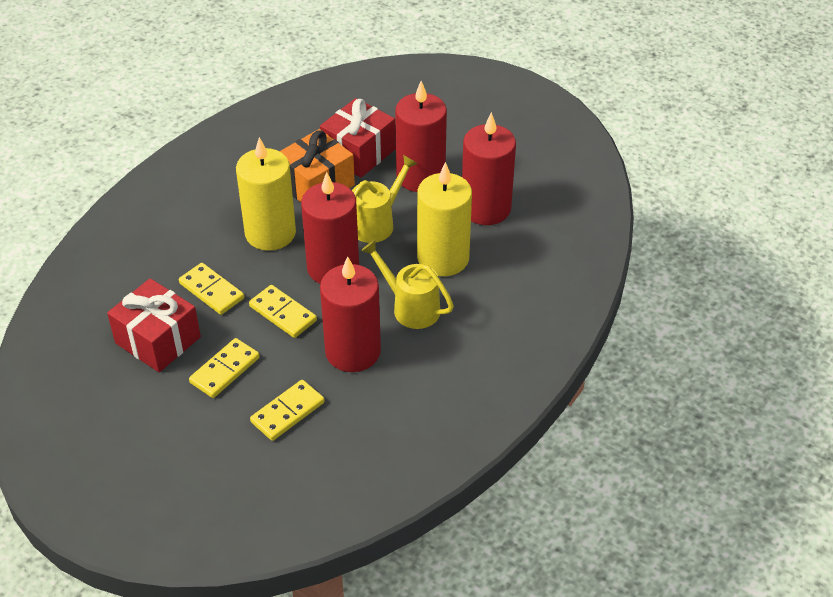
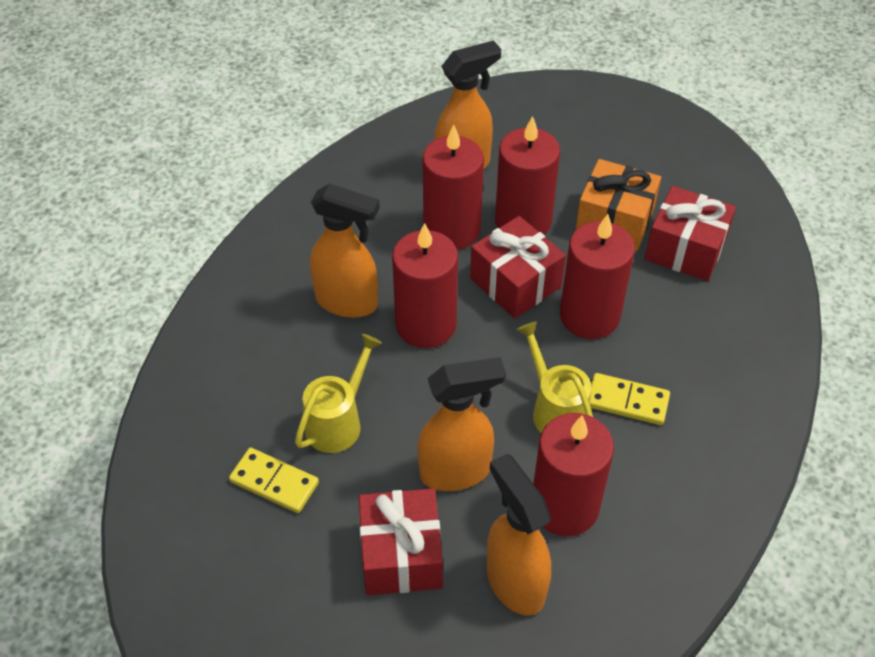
orange spray bottle: none = 0 -> [310,184,380,318] [417,357,506,491] [434,40,501,170] [487,453,551,615] = 4
red candle: [301,172,359,284] [320,256,381,372] [395,81,447,192] [462,112,516,225] = 4 -> [392,223,458,348] [422,125,484,250] [495,116,560,235] [533,413,614,536] [560,214,635,339] = 5
red gift: [107,278,201,372] [320,98,396,178] = 2 -> [359,488,443,595] [470,216,566,319] [645,186,736,281] = 3
yellow candle: [236,137,296,251] [417,162,472,276] = 2 -> none = 0
yellow domino: [179,263,244,315] [189,338,260,398] [249,285,317,338] [250,380,324,441] = 4 -> [229,448,319,513] [590,373,670,425] = 2

